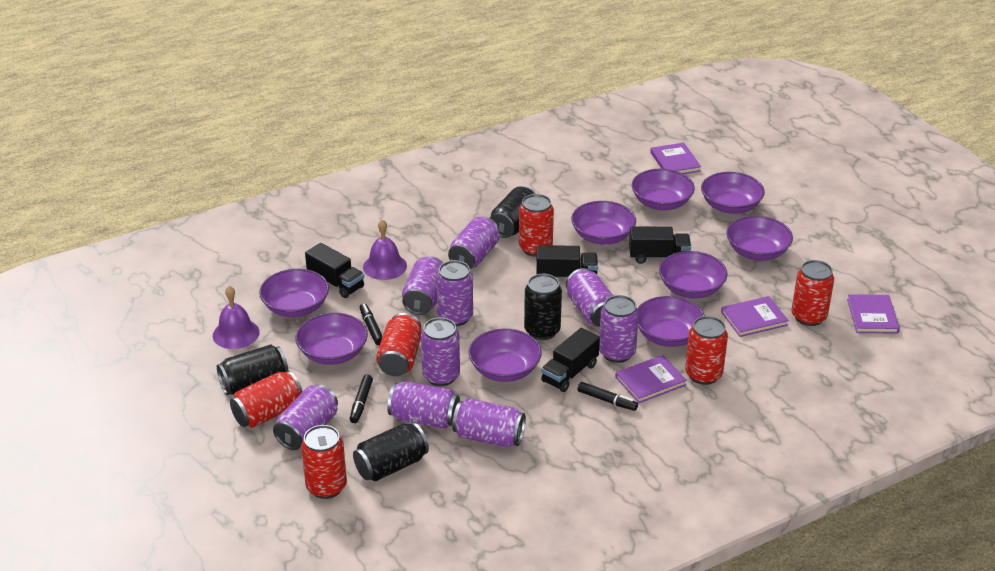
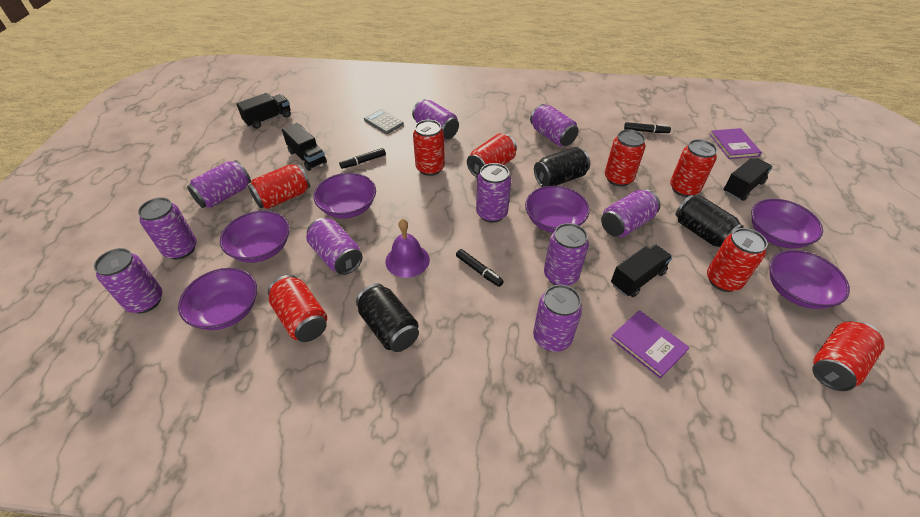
black can: [217,345,288,395] [353,422,429,481] [490,187,536,238] [524,274,562,340] = 4 -> [356,283,419,352] [534,147,590,187] [675,195,744,247] = 3
grey calculator: none = 0 -> [364,109,404,134] = 1
purple bell: [213,286,260,349] [363,219,407,280] = 2 -> [386,219,430,278] = 1
purple book: [615,355,687,403] [650,143,701,174] [721,296,789,337] [847,294,900,334] = 4 -> [610,310,690,379] [710,128,762,159] = 2
purple bowl: [259,269,329,317] [295,313,368,365] [469,329,542,382] [571,201,636,245] [632,169,695,210] [637,296,705,347] [659,251,728,298] [701,172,765,214] [726,216,793,261] = 9 -> [178,268,257,330] [220,211,290,263] [313,173,376,219] [525,186,590,233] [751,199,823,249] [769,250,850,309] = 6
purple can: [273,384,338,450] [387,381,460,429] [402,256,443,315] [421,317,460,386] [436,260,473,326] [448,217,500,269] [452,398,526,447] [566,268,613,327] [599,295,639,363] = 9 -> [94,248,162,313] [138,197,197,260] [187,160,251,208] [306,218,363,275] [412,99,459,140] [476,163,511,223] [530,104,578,146] [533,285,582,352] [544,223,589,286] [601,189,660,237] = 10
red can: [230,371,303,428] [301,425,347,499] [376,313,422,376] [519,194,554,257] [685,316,728,385] [792,260,834,326] = 6 -> [248,164,310,209] [268,275,327,342] [413,120,445,176] [467,133,517,177] [605,129,646,186] [670,139,717,197] [707,228,767,292] [812,321,885,391] = 8

